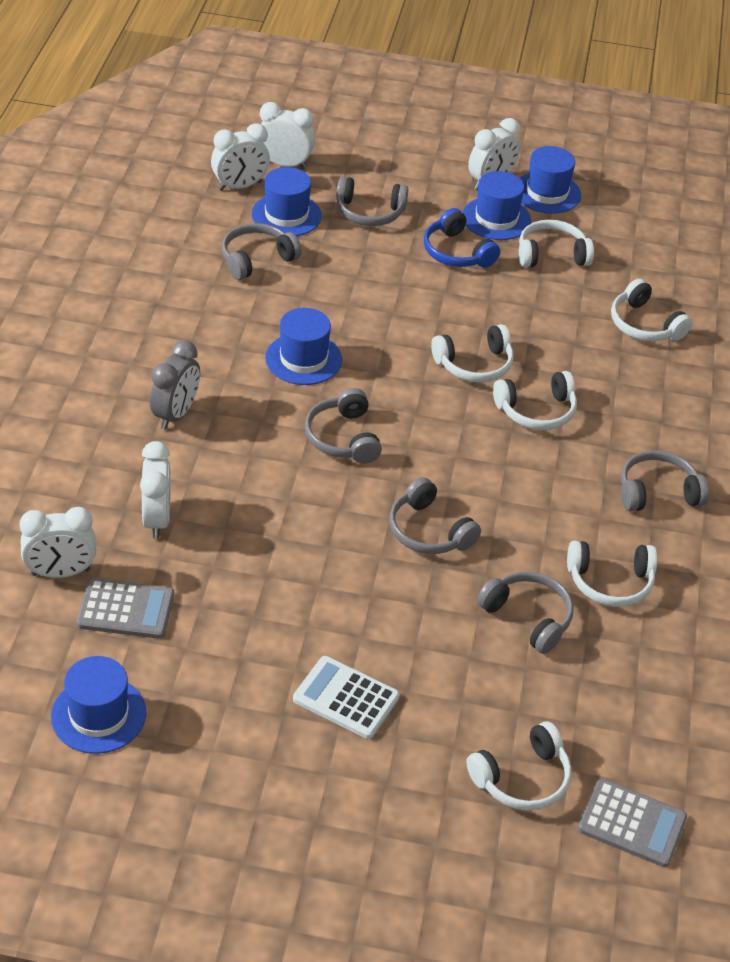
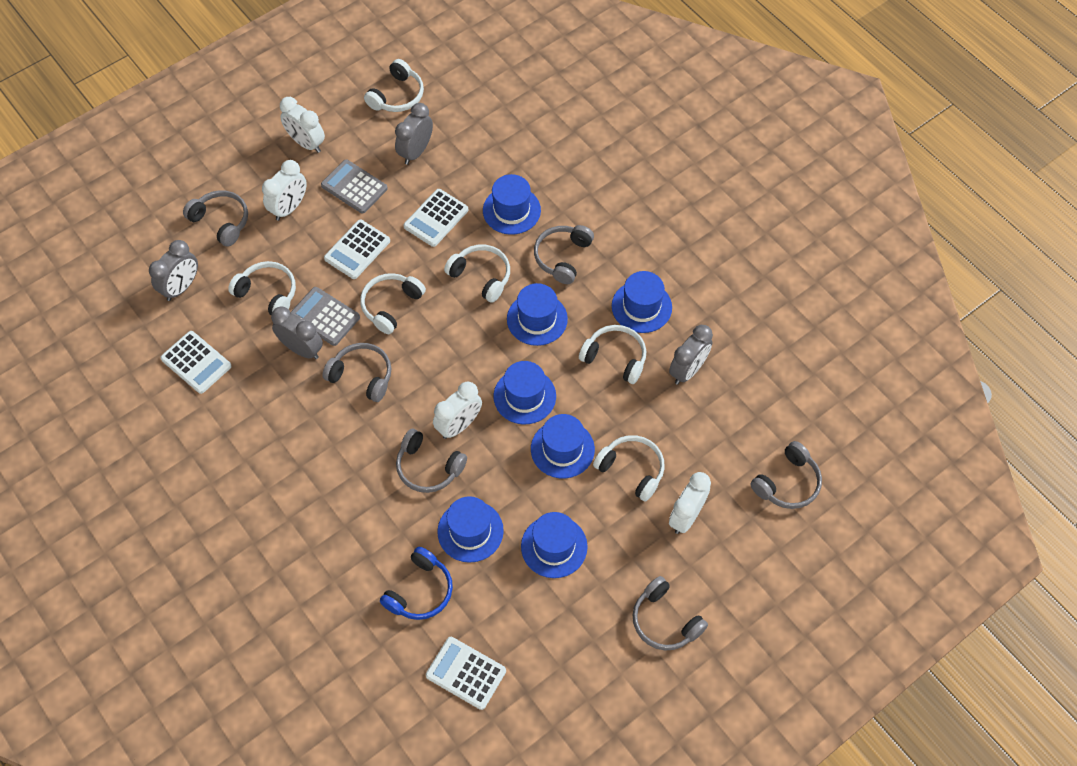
blue hat: [51,656,146,754] [252,167,322,236] [265,308,342,385] [462,171,531,240] [520,146,581,214] = 5 -> [437,496,504,563] [483,174,541,235] [494,361,556,424] [507,283,568,346] [521,512,588,578] [531,414,595,478] [612,271,672,333] = 7
grey clock: [150,340,200,430] = 1 -> [149,240,198,301] [271,306,323,359] [395,103,433,165] [669,325,713,385] = 4
white calculator: [293,656,400,739] = 1 -> [160,331,232,394] [324,220,390,279] [404,189,468,247] [426,637,506,710] = 4
white clock: [19,507,96,578] [140,441,170,538] [211,123,270,191] [260,102,315,169] [468,118,520,190] = 5 -> [262,160,307,221] [280,97,325,153] [433,381,482,439] [669,472,711,534] = 4

